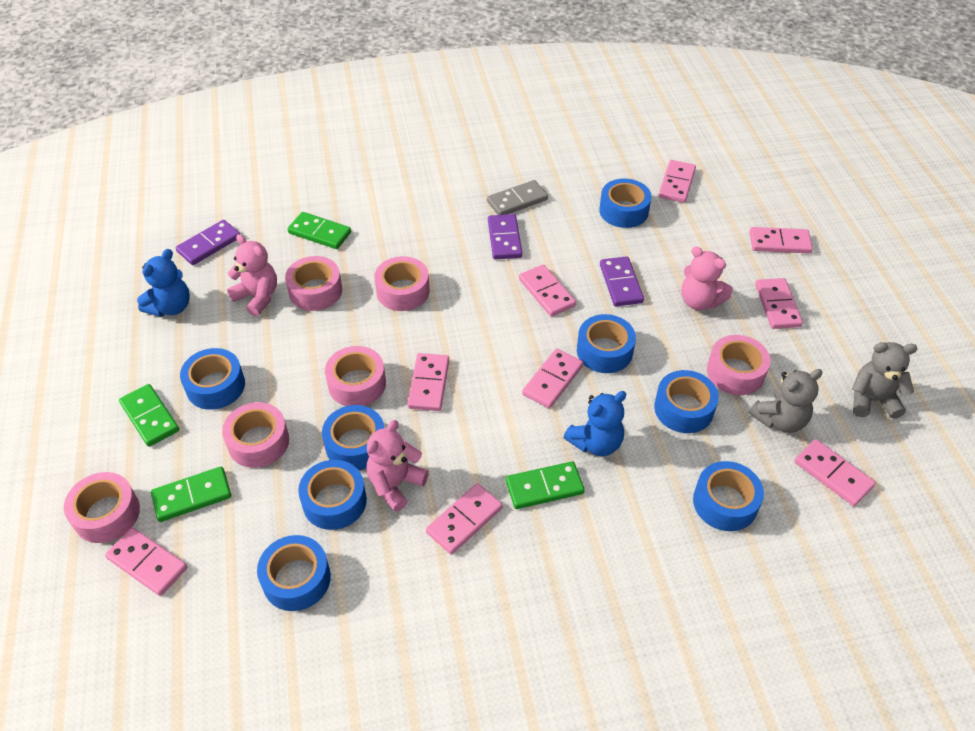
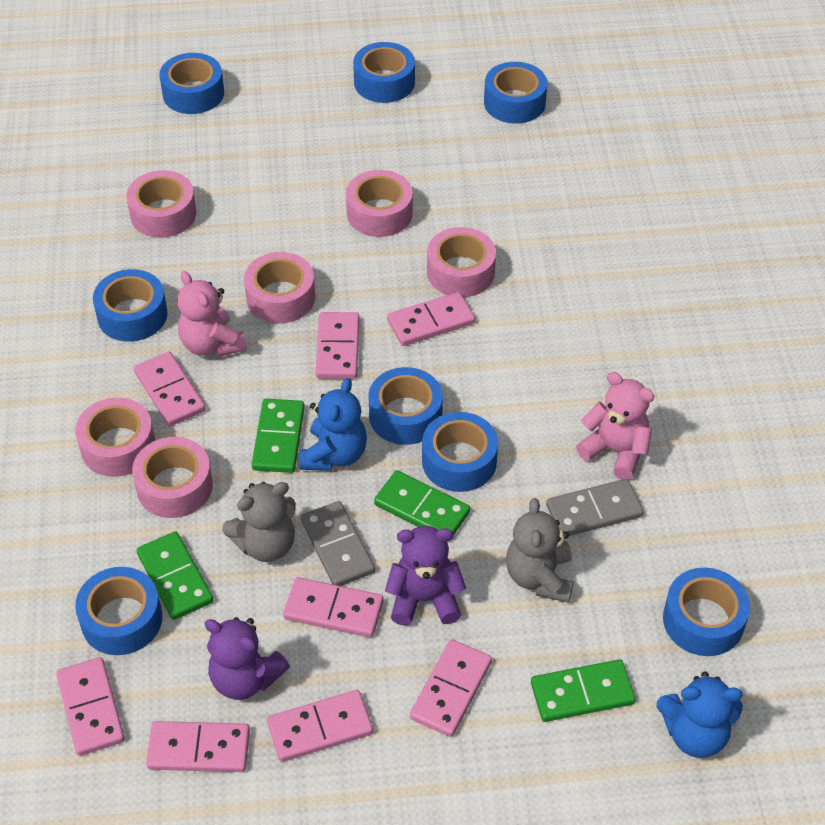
grey domino: [487,180,548,215] = 1 -> [301,501,375,586] [546,479,643,536] = 2
pink domino: [105,528,187,596] [407,353,449,411] [426,483,503,554] [519,264,576,317] [522,349,583,408] [658,160,696,203] [749,227,813,253] [755,278,803,329] [794,439,876,506] = 9 -> [56,657,125,756] [134,352,206,426] [146,721,250,772] [267,690,373,762] [283,577,384,637] [316,312,359,379] [387,292,475,346] [410,639,492,737] = 8
pink teddy bear: [227,234,277,316] [367,420,429,512] [681,246,733,310] = 3 -> [178,271,247,357] [576,372,654,480] = 2
purple domino: [176,220,240,265] [488,214,522,259] [600,256,644,306] = 3 -> none = 0
purple teddy bear: none = 0 -> [205,617,290,700] [385,526,466,626] = 2

